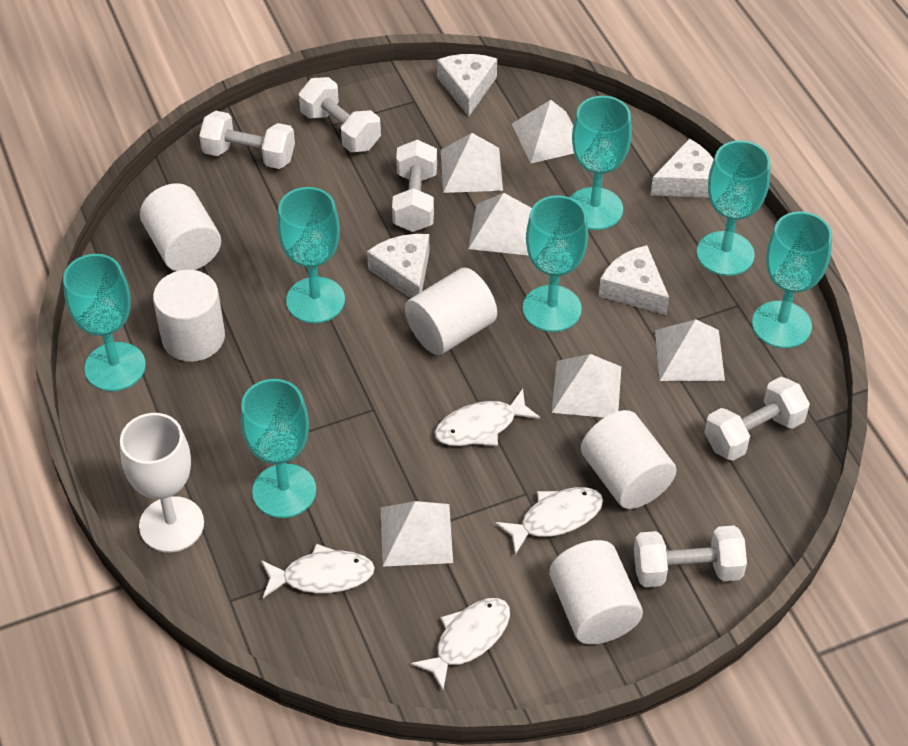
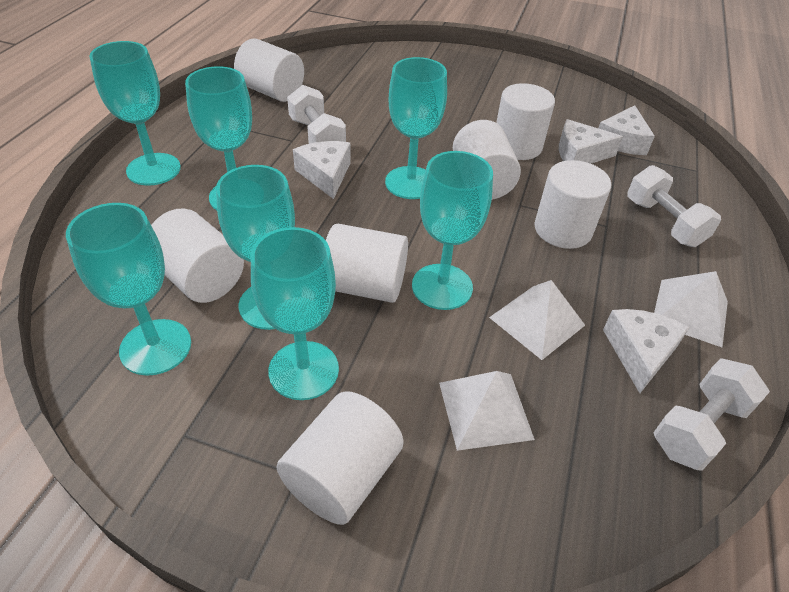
white cylinder: [140,183,221,271] [153,270,225,362] [405,268,497,355] [549,540,643,644] [581,410,677,509] = 5 -> [151,209,244,303] [234,38,304,102] [276,391,404,525] [326,224,408,303] [453,120,521,200] [496,83,555,160] [534,160,611,249] = 7
white dumbbell: [199,111,295,169] [299,77,381,153] [392,140,437,232] [634,526,747,587] [704,377,810,461] = 5 -> [287,85,346,144] [627,165,721,247] [654,358,770,471] = 3
white fish: [261,544,375,598] [411,598,510,690] [435,389,540,446] [495,487,603,555] = 4 -> none = 0
white goblet: [120,413,204,553] = 1 -> none = 0
white pyramid: [381,501,453,567] [441,133,503,193] [468,193,532,255] [512,100,574,163] [552,354,621,418] [655,319,725,381] = 6 -> [439,371,535,451] [489,280,585,360] [654,271,728,347] = 3

